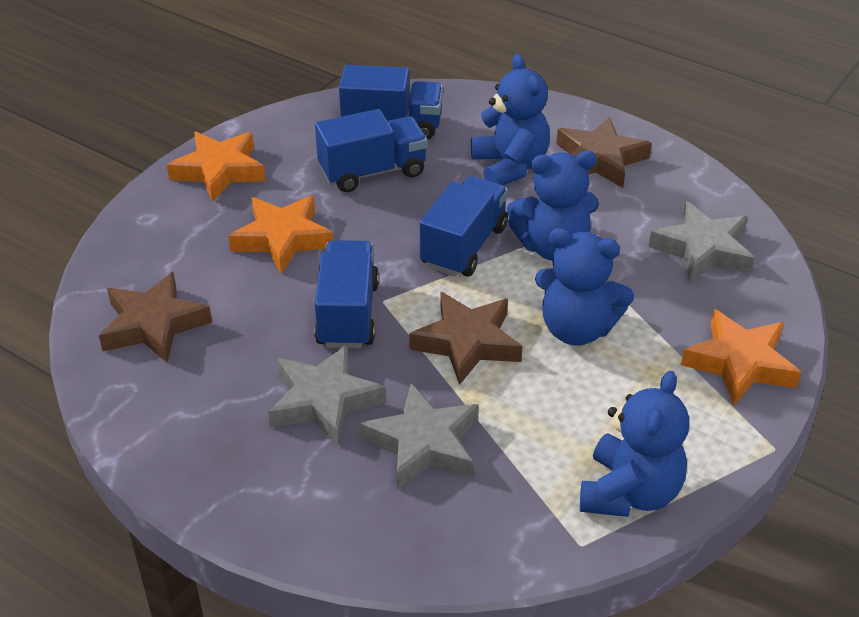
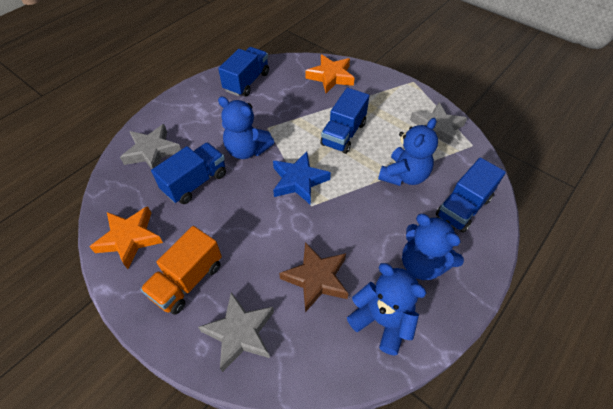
blue star: none = 0 -> [273,151,331,205] = 1
brown star: [99,272,212,363] [409,292,522,385] [556,117,652,188] = 3 -> [279,242,349,312] = 1
orange star: [167,132,266,202] [229,195,333,274] [681,309,801,406] = 3 -> [90,206,163,269] [306,54,355,93] = 2
orange truck: none = 0 -> [140,226,222,315] = 1

